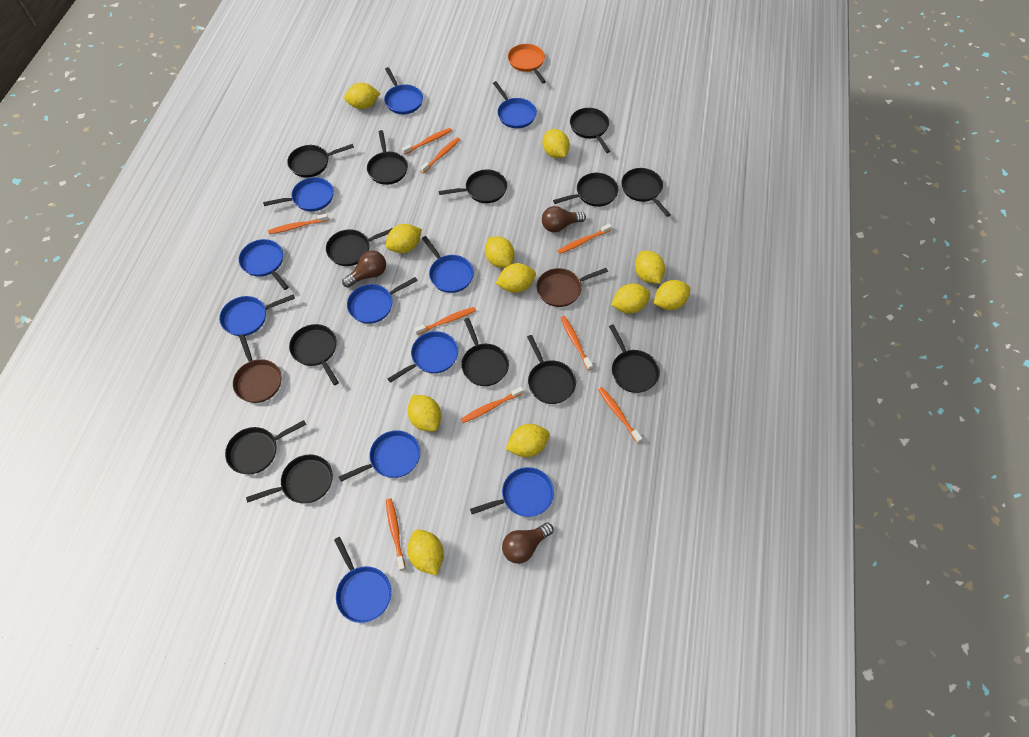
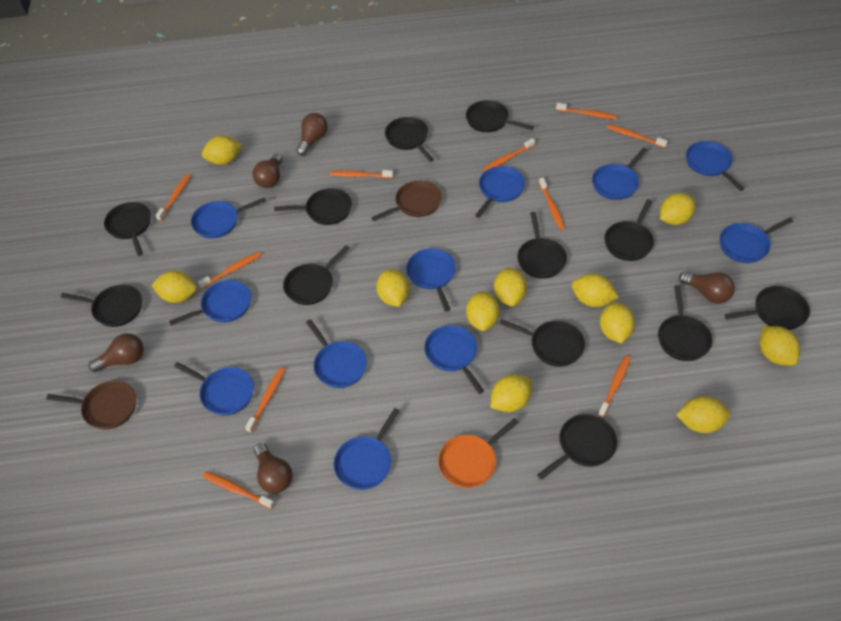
black pan: [225,420,306,474] [246,454,333,503] [287,144,354,178] [289,324,339,385] [326,228,393,266] [367,130,408,185] [439,169,507,203] [461,318,509,386] [527,335,576,404] [553,173,618,207] [570,108,610,153] [609,324,660,393] [621,168,671,217] = 13 -> [61,285,142,327] [104,202,151,256] [274,188,352,225] [283,245,350,305] [385,117,434,162] [466,100,534,132] [500,319,585,367] [517,212,567,279] [537,414,618,480] [604,199,654,261] [658,285,713,361] [725,286,810,330] = 12
brown light bulb: [342,251,386,288] [502,523,554,564] [542,206,586,232] = 3 -> [88,333,144,372] [253,153,283,188] [254,443,293,494] [296,113,328,156] [679,271,735,303] = 5
orange toothbrush: [268,213,329,234] [386,499,406,571] [402,128,452,155] [414,307,476,335] [420,137,460,174] [461,387,523,423] [558,223,612,254] [561,316,593,370] [598,387,643,443] = 9 -> [156,174,191,221] [198,252,261,289] [203,472,275,509] [245,367,285,433] [330,170,393,178] [483,138,535,172] [539,178,565,230] [556,103,617,119] [598,355,631,418] [606,124,668,148] = 10

